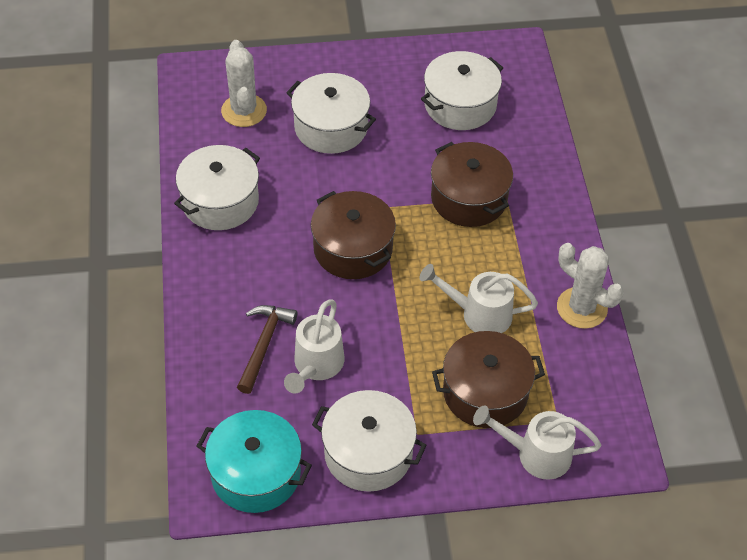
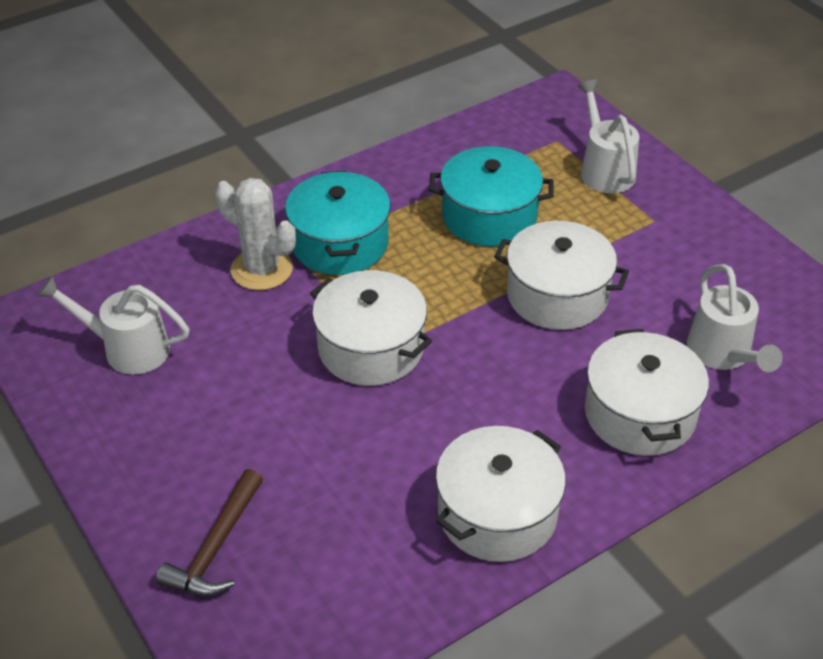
brown pot: [311,191,396,279] [431,142,513,227] [432,331,545,428] = 3 -> none = 0
turquoise pot: [197,410,312,513] = 1 -> [285,171,390,275] [429,146,553,246] = 2
white cactus: [221,40,267,127] [557,243,624,329] = 2 -> [215,178,296,290] = 1

